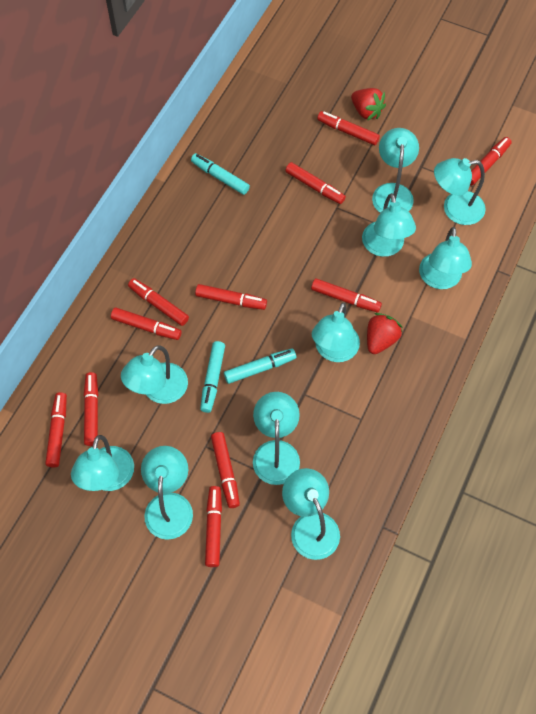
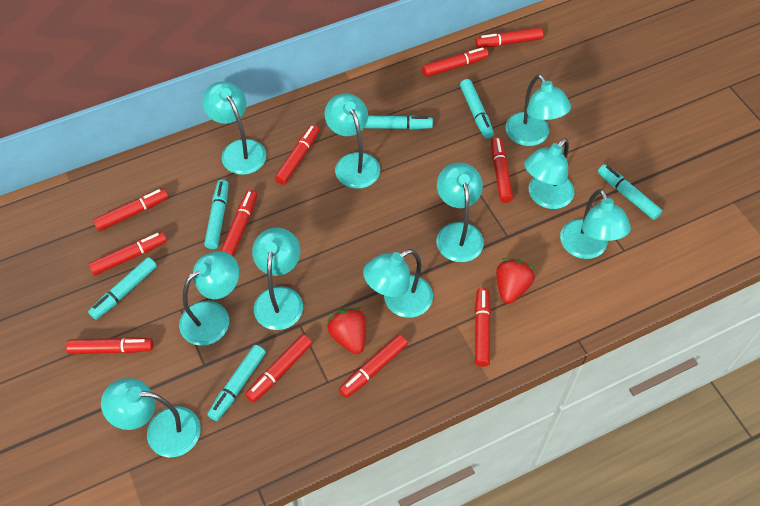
turquoise marker: [191,153,250,195] [200,341,225,413] [224,348,296,384] = 3 -> [88,257,157,320] [204,180,229,249] [207,345,266,421] [364,115,433,130] [460,79,494,139] [598,164,662,220] = 6

